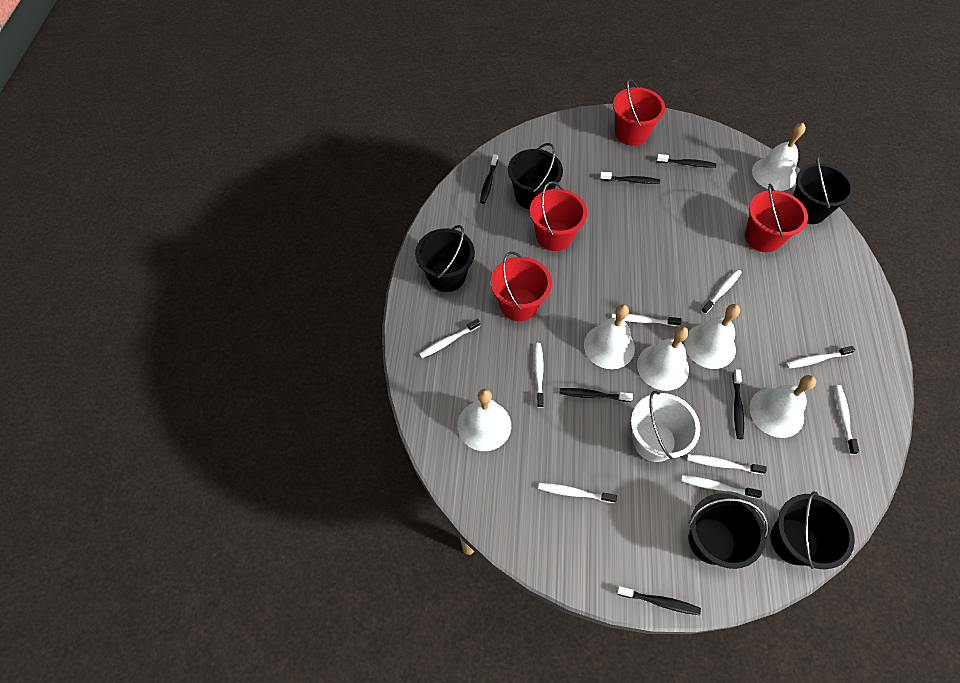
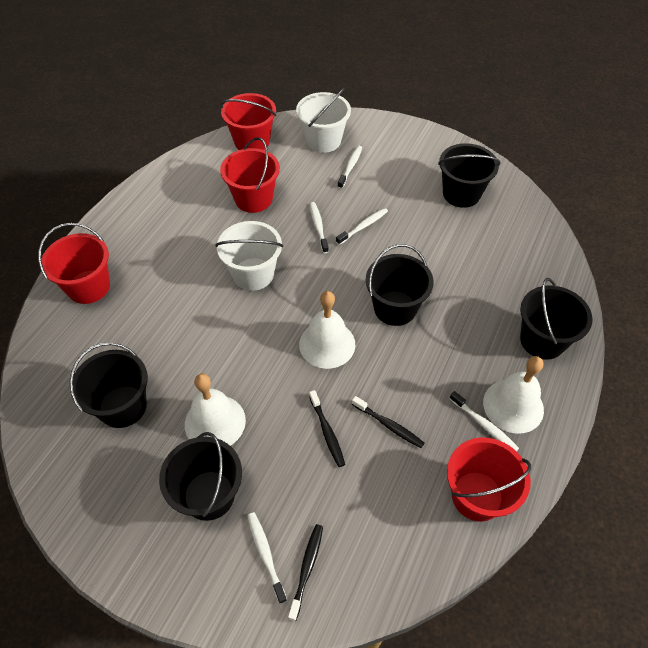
black toothbrush: [480,154,498,204] [559,388,633,402] [600,172,660,184] [616,586,701,615] [656,154,716,168] [733,369,744,439] = 6 -> [288,524,323,621] [309,390,345,467] [352,396,425,448] = 3
white bell: [457,389,511,451] [584,304,635,369] [637,326,689,391] [684,304,740,369] [749,375,816,438] [752,123,806,191] = 6 -> [185,374,246,446] [299,291,355,369] [483,356,544,434] = 3
white bucket: [631,391,700,462] = 1 -> [215,221,283,291] [296,88,351,153] = 2
white toothbrush: [419,319,480,358] [534,343,544,408] [538,483,617,503] [612,314,682,326] [681,475,762,499] [687,454,767,475] [701,269,742,314] [786,346,855,368] [835,385,859,454] = 9 -> [247,512,287,604] [310,202,329,253] [336,208,388,245] [338,146,362,189] [450,391,519,451] = 5

